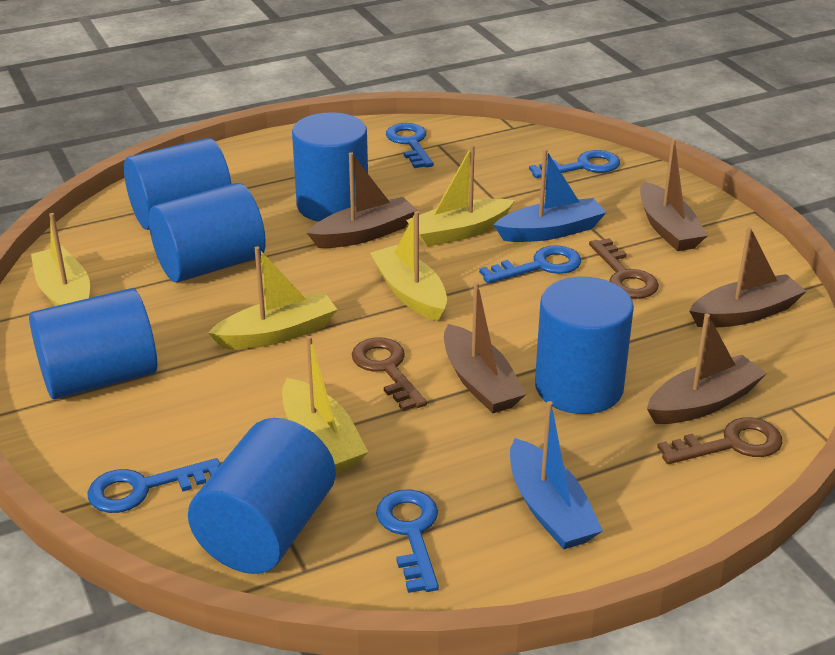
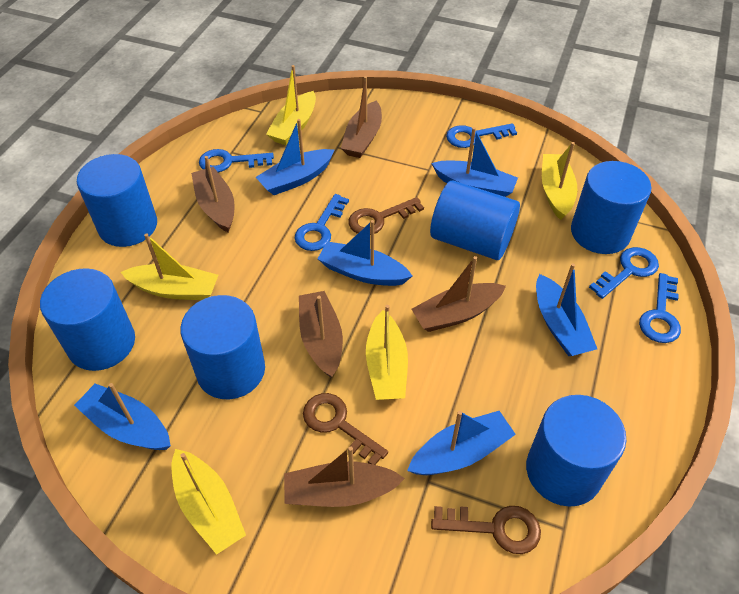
blue boat: [494,149,607,242] [510,401,603,550] = 2 -> [74,383,171,450] [256,119,334,195] [318,220,412,286] [407,411,516,475] [431,127,518,197] [536,263,597,356] = 6

